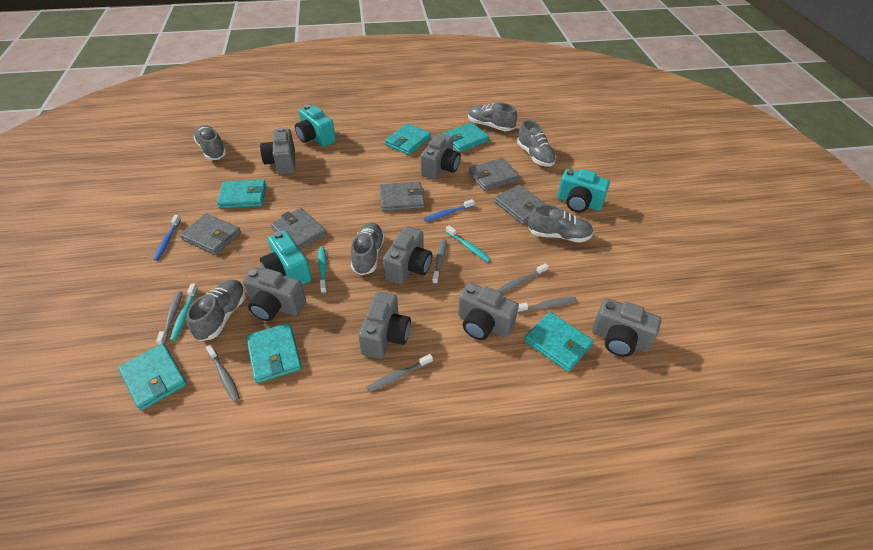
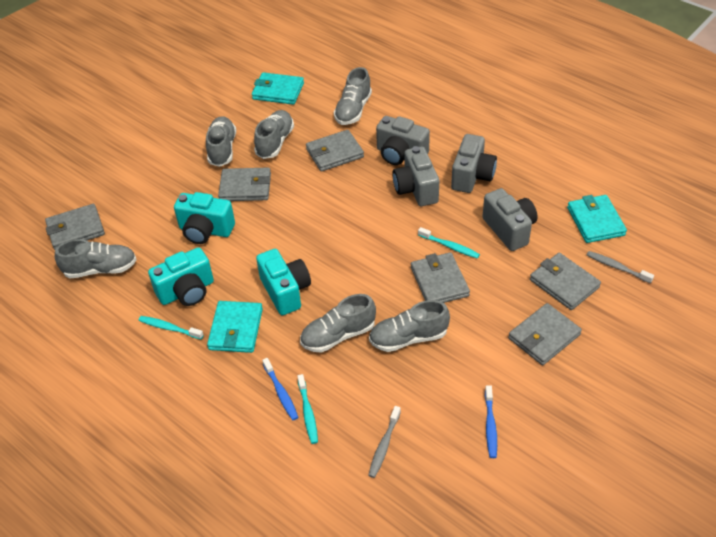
grey camera: [243,267,306,321] [260,127,295,175] [358,291,411,359] [383,226,432,285] [421,133,461,180] [458,283,519,340] [592,298,661,357] = 7 -> [376,116,430,165] [392,146,439,206] [451,134,497,193] [482,188,538,251] = 4
grey toothbrush: [156,291,183,345] [206,344,240,402] [366,354,433,392] [432,239,447,284] [496,263,548,293] [518,297,577,313] = 6 -> [368,406,401,478] [587,251,654,283] = 2
grey wallet: [180,213,241,255] [271,208,327,250] [379,182,425,211] [469,158,519,191] [494,185,545,225] = 5 -> [45,204,105,250] [218,168,271,201] [306,130,364,172] [411,252,470,303] [508,303,582,365] [530,253,601,310] = 6
turquoise wallet: [118,343,187,411] [217,180,266,208] [246,323,302,383] [385,123,431,155] [442,122,489,152] [524,312,594,372] = 6 -> [207,301,263,353] [252,72,304,105] [567,195,627,243] = 3

